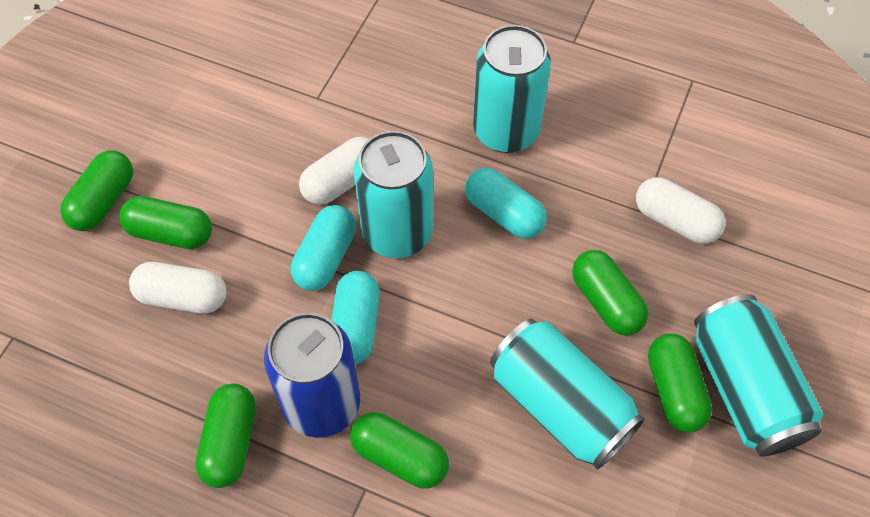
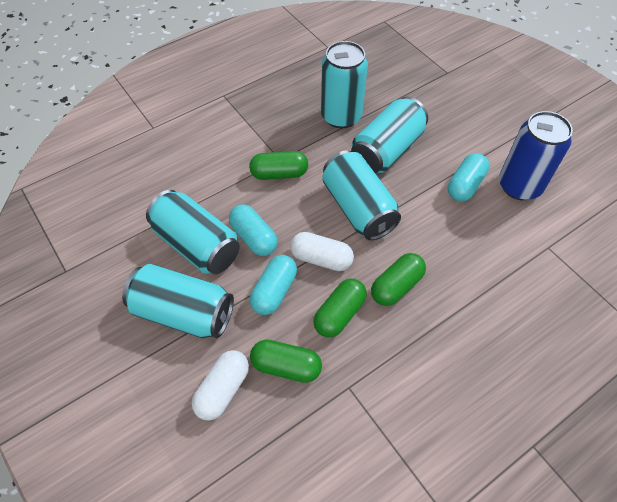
green capsule: [60,150,133,231] [119,196,212,249] [195,384,256,488] [350,412,449,489] [572,250,649,336] [648,333,712,433] = 6 -> [249,151,308,180] [250,340,322,383] [313,279,367,337] [371,253,426,306] = 4
turquoise can: [354,131,433,258] [473,25,551,153] [490,319,645,469] [694,294,823,457] = 4 -> [122,264,234,338] [146,190,240,274] [321,41,368,128] [322,150,401,240] [351,97,428,173] = 5
white capsule: [129,262,227,314] [299,137,369,205] [636,177,726,244] = 3 -> [192,350,249,421] [290,232,354,271] = 2

